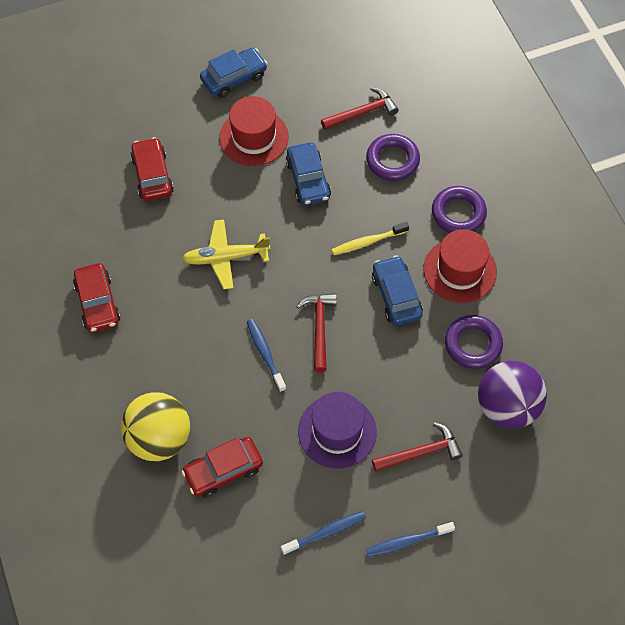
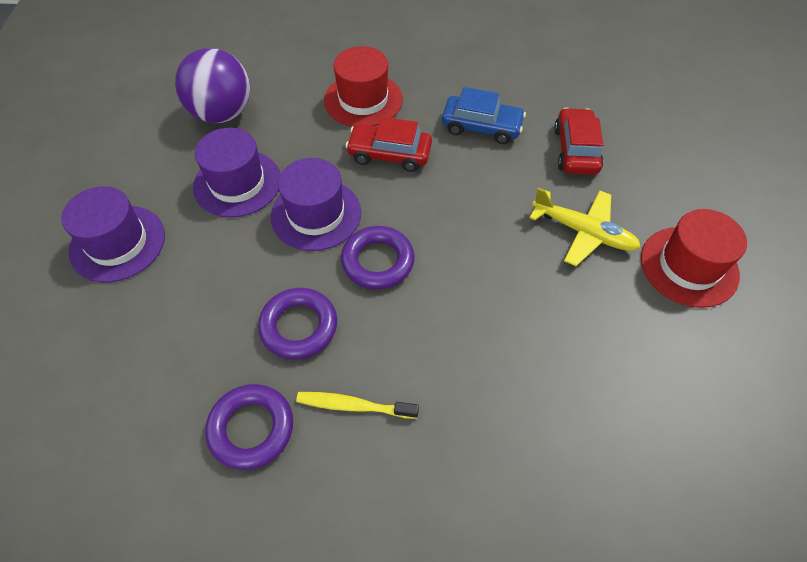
blue car: [200,47,267,98] [286,142,331,205] [372,255,423,325] = 3 -> [442,87,526,144] = 1
blue toothbrush: [247,319,286,392] [281,511,366,555] [366,522,455,557] = 3 -> none = 0
purple hat: [298,392,377,469] = 1 -> [61,186,165,282] [193,128,281,218] [271,158,361,251] = 3
red car: [73,263,121,332] [130,137,174,201] [181,437,263,498] = 3 -> [345,117,432,172] [554,108,603,175] = 2
red hammer: [296,293,337,372] [321,87,398,130] [372,422,463,472] = 3 -> none = 0
yellow ball: [121,392,190,461] = 1 -> none = 0

